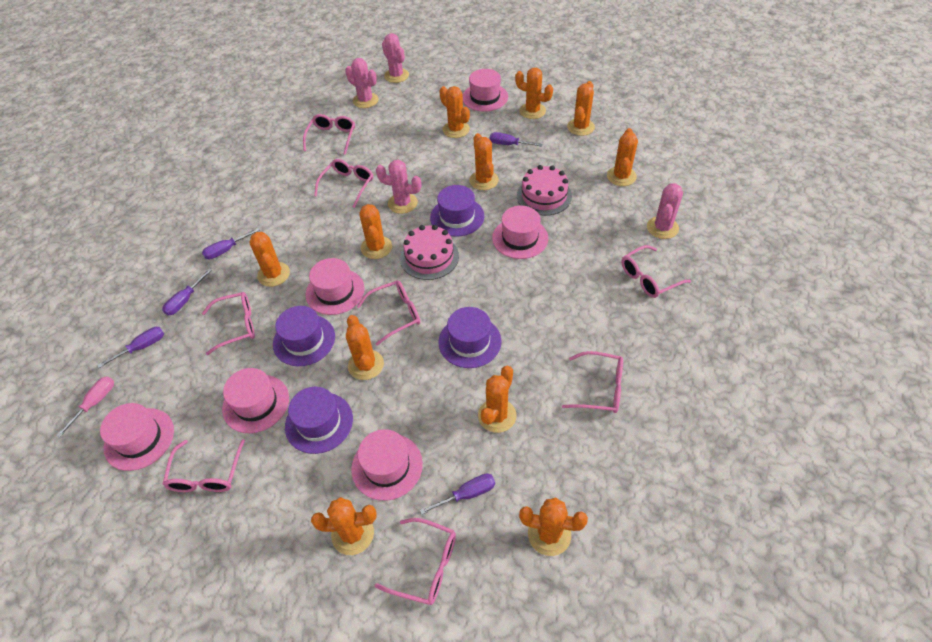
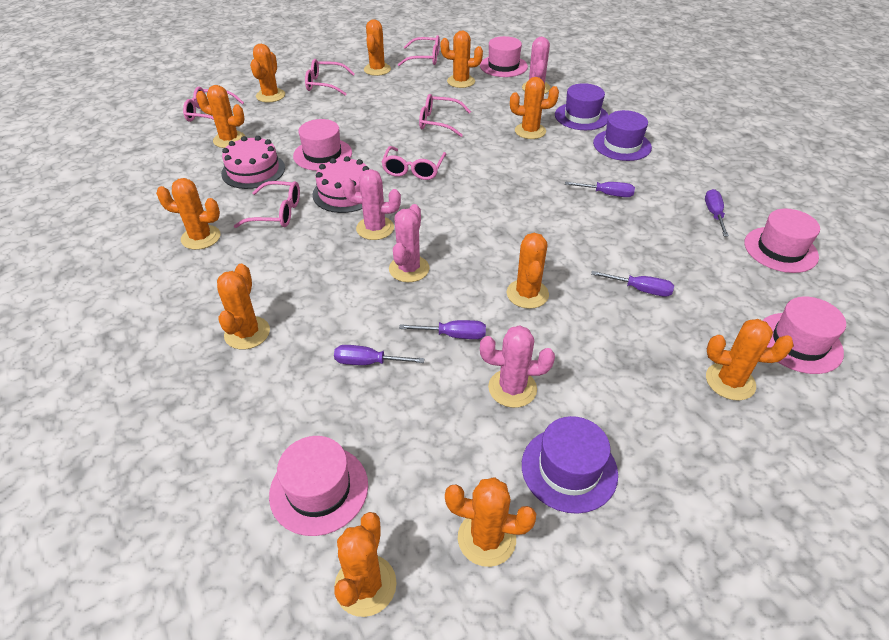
pink glasses: [162,439,245,492] [202,292,255,355] [303,114,355,155] [314,159,373,208] [357,280,420,346] [375,518,456,605] [562,351,623,413] [622,245,691,298] = 8 -> [183,87,244,122] [234,181,300,228] [305,59,355,96] [381,146,446,180] [398,35,440,66] [419,94,471,137] = 6
pink hat: [100,403,174,471] [222,368,289,433] [305,258,365,315] [351,429,423,501] [463,69,508,112] [492,205,549,259] = 6 -> [269,436,368,536] [293,119,352,171] [480,36,528,77] [744,209,820,273] [762,296,846,374] = 5
pink screwdriver: [56,376,114,438] = 1 -> none = 0
purple hat: [273,306,335,366] [285,387,353,454] [430,185,484,237] [438,307,501,368] = 4 -> [522,416,618,514] [555,83,609,130] [593,110,652,161] = 3

